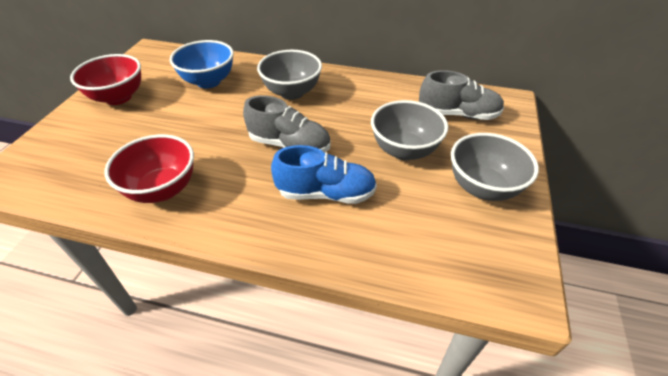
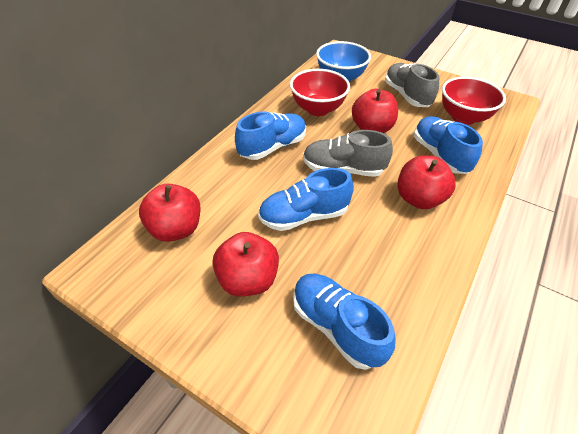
blue shoe: [271,145,377,204] = 1 -> [235,112,306,160] [258,168,354,231] [293,274,395,370] [414,116,483,174] = 4
grey bowl: [257,50,322,100] [371,100,448,161] [451,133,539,201] = 3 -> none = 0
red apple: none = 0 -> [139,184,201,242] [212,232,279,296] [352,89,398,133] [397,156,456,209] = 4

